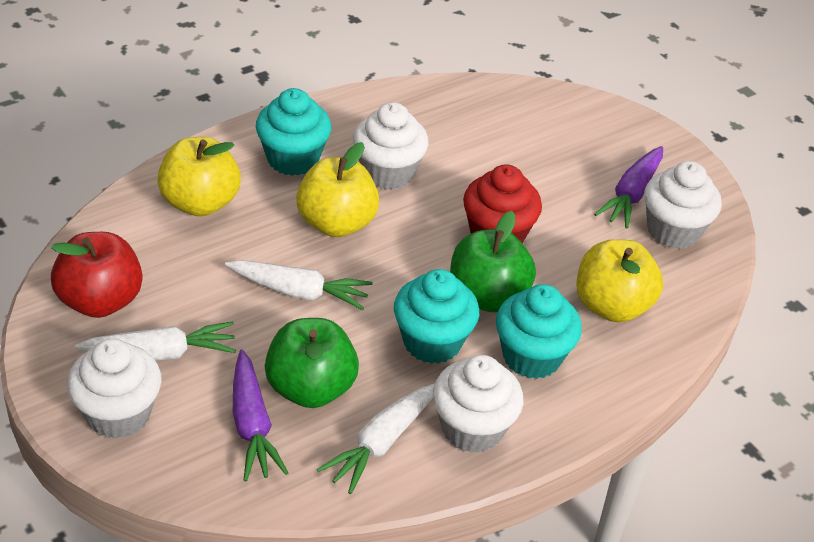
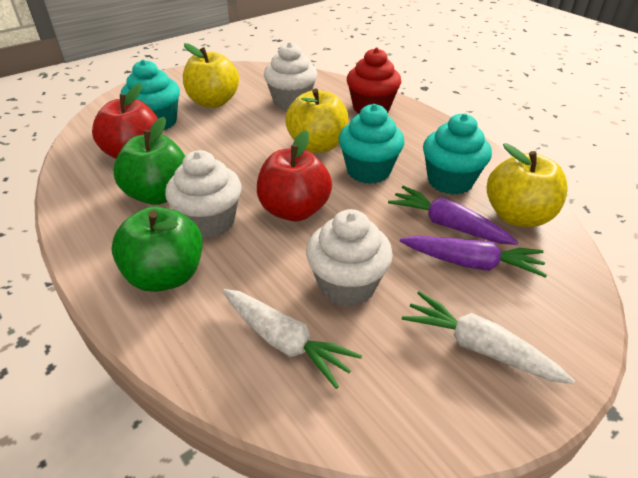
red apple: [51,232,143,318] = 1 -> [92,83,162,159] [257,130,332,221] = 2
white carrot: [75,321,236,361] [225,260,372,310] [317,383,435,494] = 3 -> [223,289,362,389] [402,292,575,384] = 2
white cupcake: [67,339,162,439] [353,102,428,190] [433,355,524,453] [644,161,722,249] = 4 -> [165,150,241,238] [264,42,317,110] [306,209,393,307] = 3

